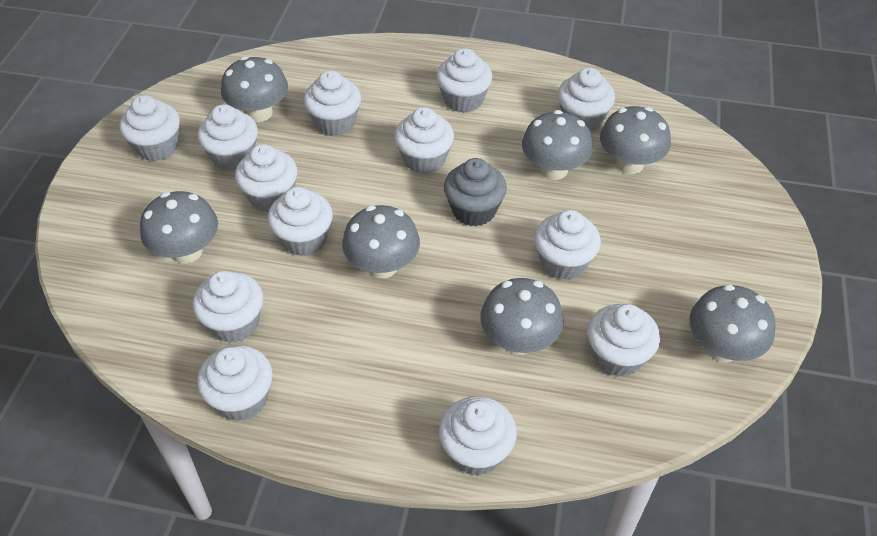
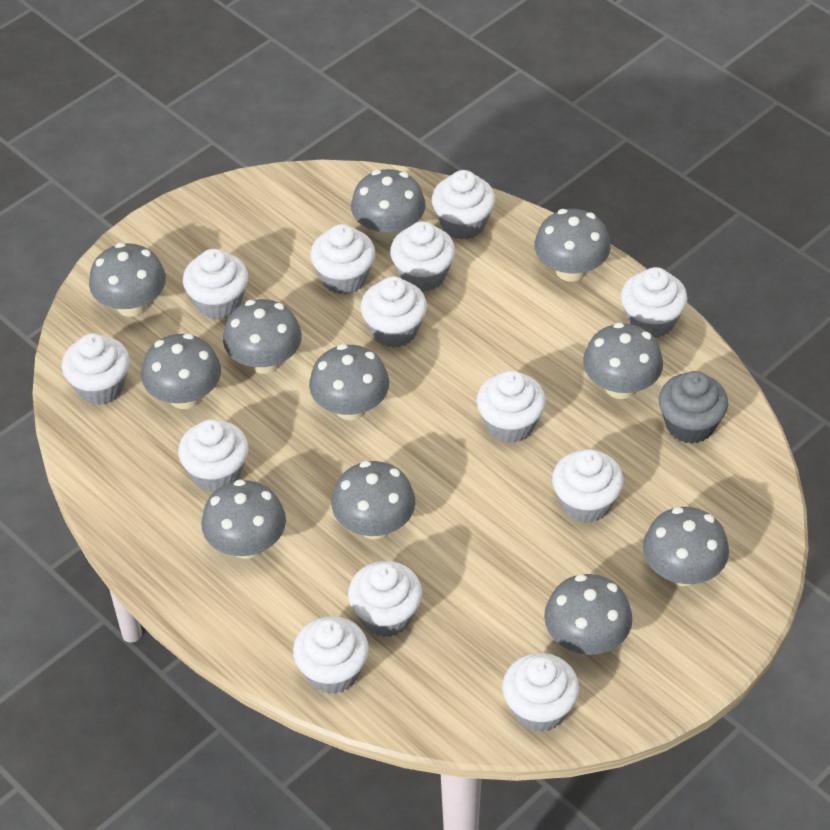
grey mushroom: [140,191,218,264] [221,56,288,122] [342,205,420,278] [480,278,563,355] [522,110,593,180] [600,106,671,174] [689,284,775,362] = 7 -> [89,243,166,317] [141,333,221,409] [201,479,286,559] [223,299,302,374] [309,344,389,420] [332,461,415,539] [351,169,426,241] [534,209,611,282] [544,574,633,655] [583,323,663,399] [643,507,729,586] = 11

